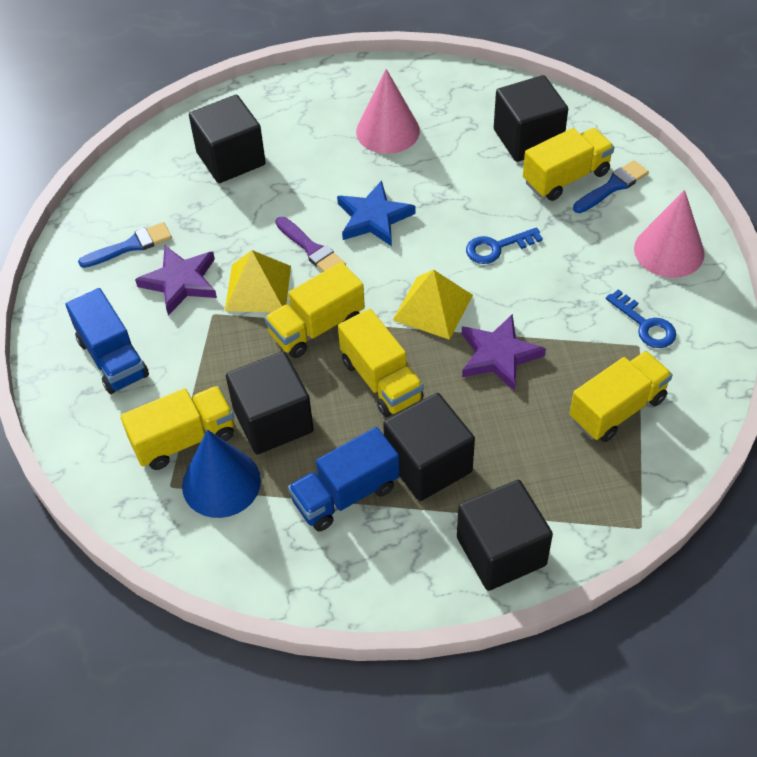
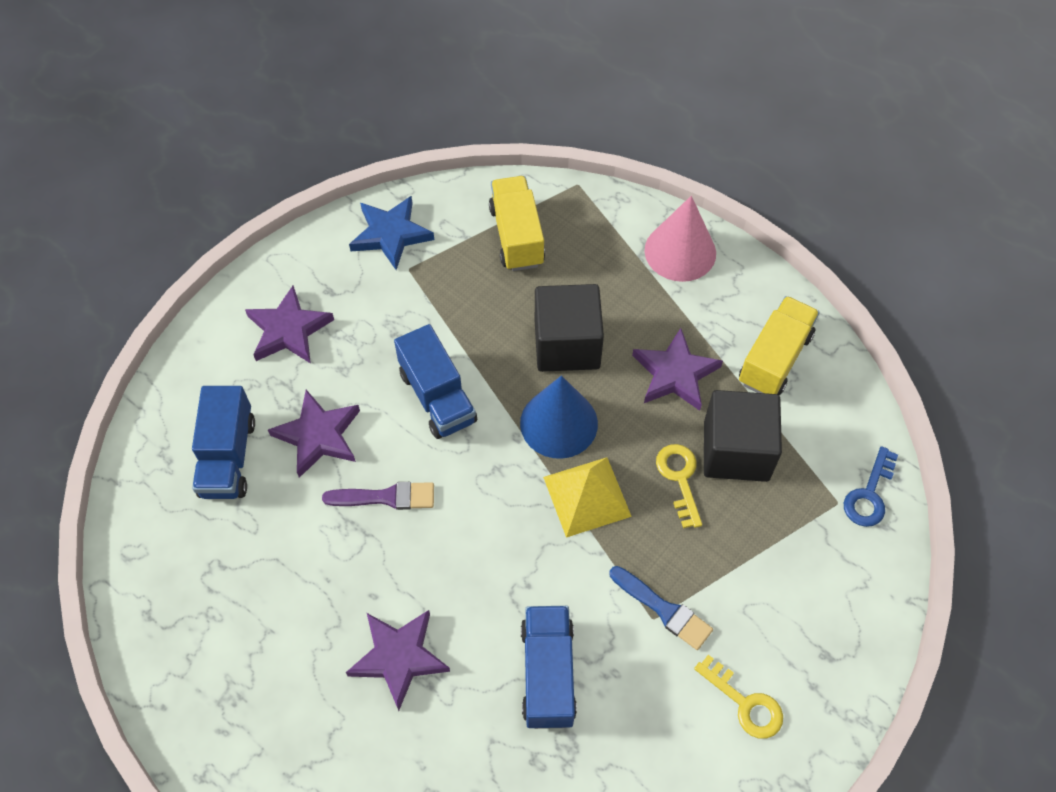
black cube: [189,95,266,183] [226,351,314,454] [383,393,475,501] [457,480,553,591] [494,75,568,162] = 5 -> [535,284,604,372] [704,390,782,482] = 2
blue brush: [78,222,172,268] [573,160,649,213] = 2 -> [610,566,713,650] = 1
blue key: [466,227,543,264] [606,289,676,348] = 2 -> [843,446,898,527] = 1
blue truck: [66,288,149,394] [288,427,400,532] = 2 -> [192,386,255,499] [394,324,477,439] [521,606,577,729] = 3
pink cone: [356,69,420,154] [634,190,705,278] = 2 -> [644,196,716,282] = 1
purple star: [135,246,217,316] [462,314,546,392] = 2 -> [245,285,334,363] [268,390,360,478] [346,610,450,711] [632,328,723,411] = 4
yellow key: none = 0 -> [656,444,702,528] [694,655,783,739] = 2
yellow pyramid: [225,250,291,312] [393,270,473,340] = 2 -> [543,457,632,538] = 1
yellow truck: [120,386,234,470] [264,262,365,358] [338,309,424,417] [523,128,614,201] [570,351,673,442] = 5 -> [489,176,545,271] [739,296,820,395] = 2

